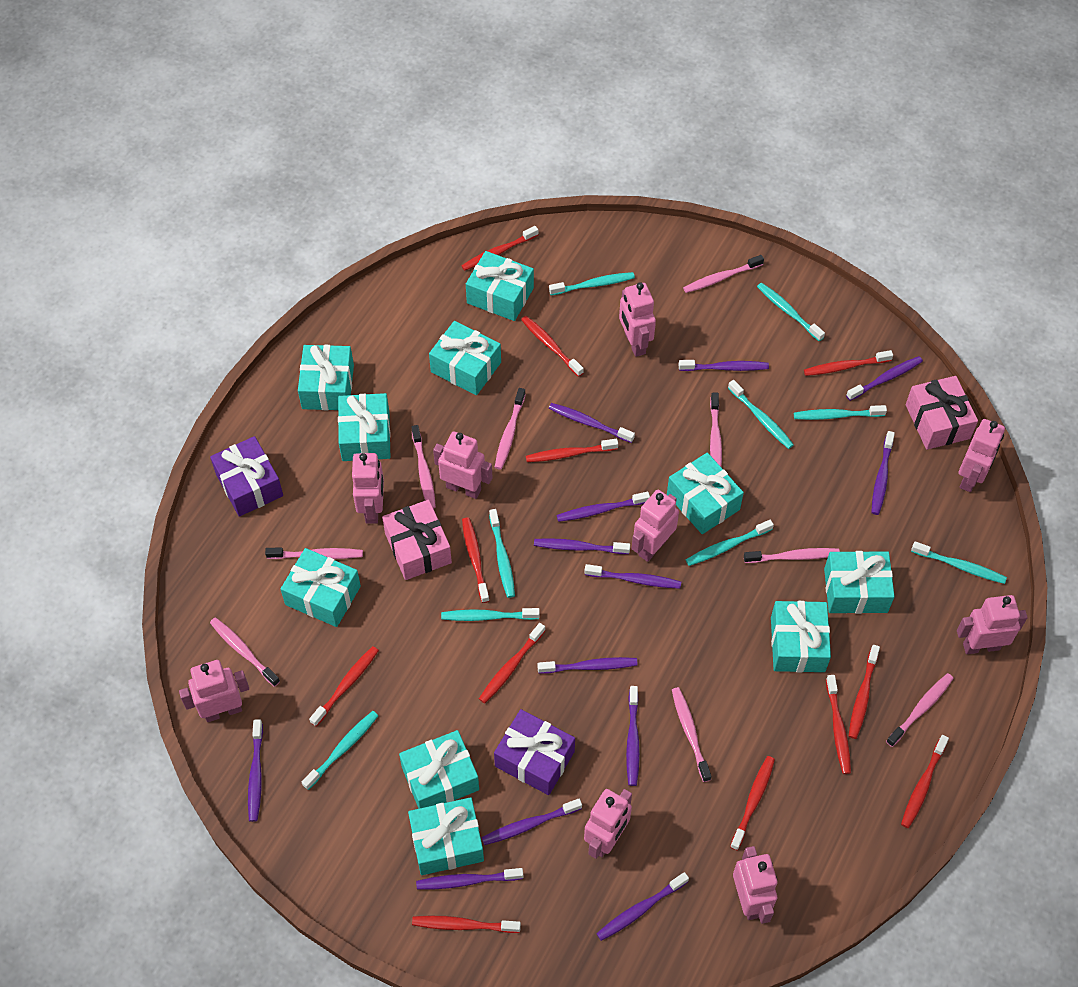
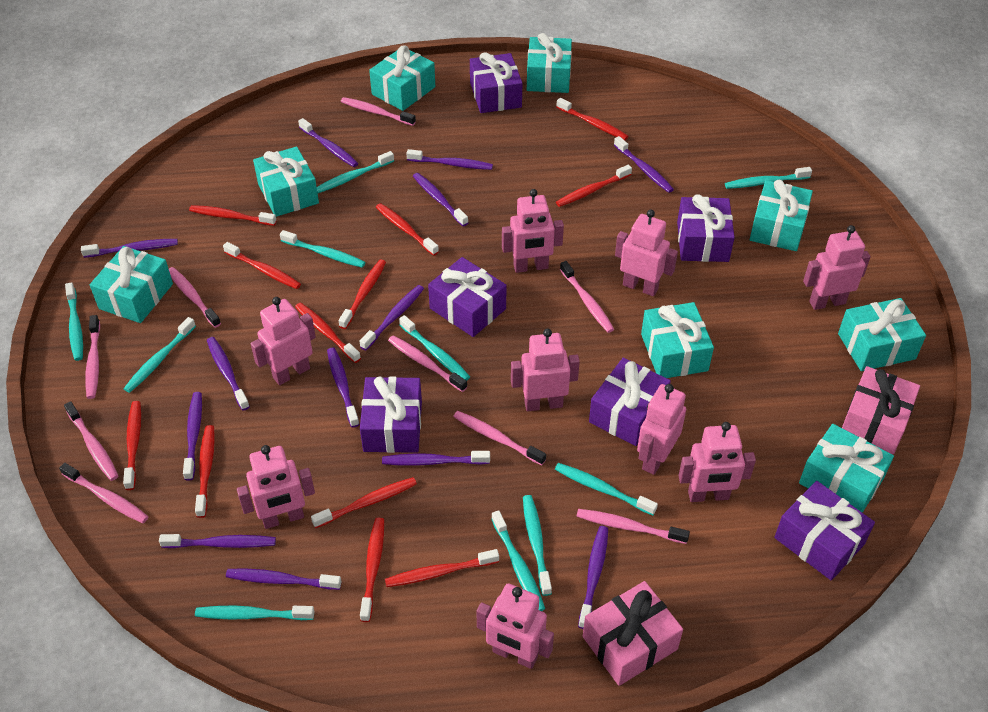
purple gift: [210,436,283,517] [494,709,575,795] = 2 -> [360,376,422,453] [428,257,507,337] [470,52,522,113] [589,358,671,446] [677,194,735,262] [774,481,875,580] = 6
turquoise gift: [281,548,361,627] [298,345,354,410] [338,393,391,461] [399,730,479,809] [408,797,484,875] [429,321,501,395] [466,251,534,321] [667,453,744,534] [771,601,831,672] [824,551,895,614] = 10 -> [90,246,173,323] [253,147,319,217] [369,45,435,111] [527,33,572,93] [641,302,714,378] [750,180,813,251] [799,424,894,513] [838,298,926,371] = 8
turquoise toothbrush: [302,711,378,790] [441,608,540,621] [489,509,515,598] [549,272,635,295] [686,520,774,566] [728,380,794,449] [757,283,825,341] [794,405,887,420] [911,541,1007,584] = 9 -> [65,282,83,361] [124,317,196,393] [195,605,314,620] [280,230,365,268] [317,151,394,193] [399,315,470,381] [492,510,545,611] [523,495,552,596] [555,463,658,515] [725,167,812,189] = 10

